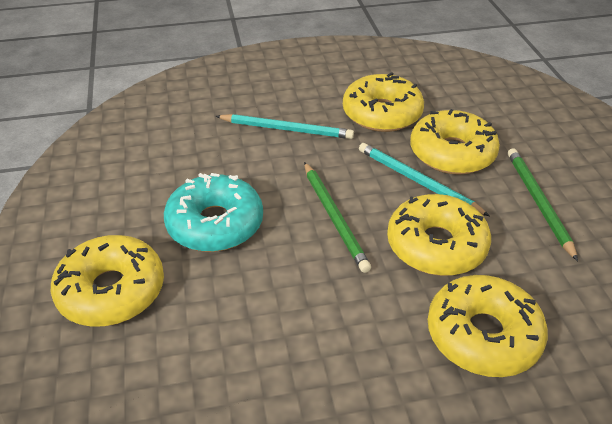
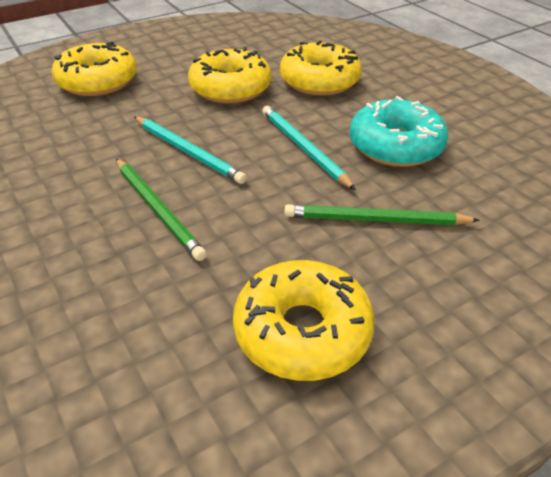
yellow donut: [51,235,164,327] [343,72,424,132] [387,194,491,276] [410,109,500,175] [428,275,548,377] = 5 -> [52,41,137,96] [188,47,272,103] [233,260,375,381] [280,40,362,96] = 4

